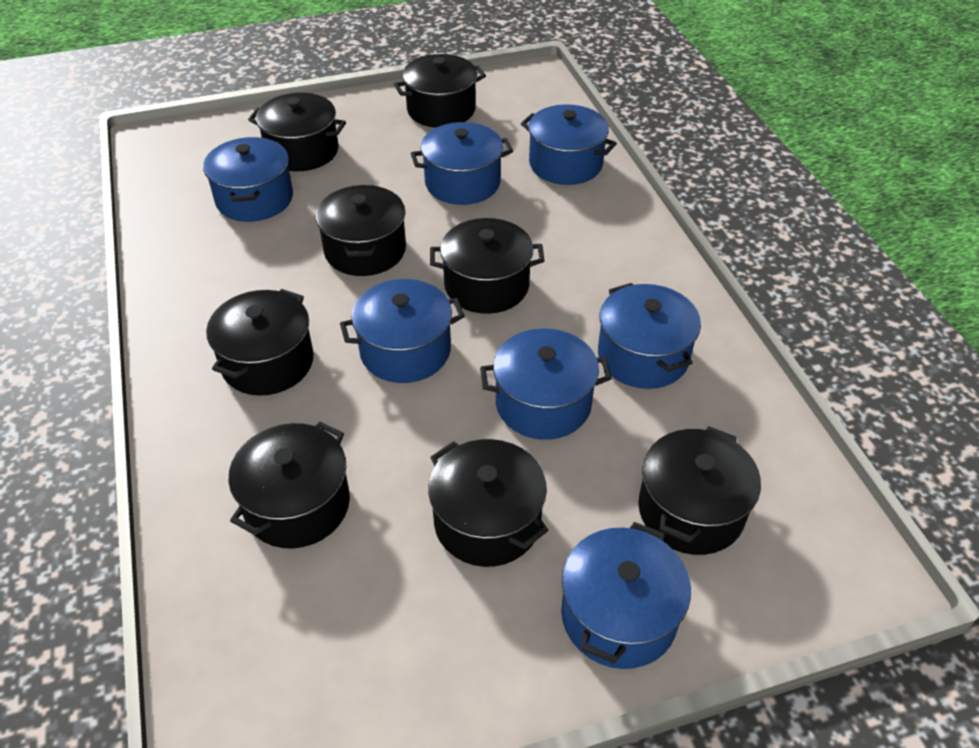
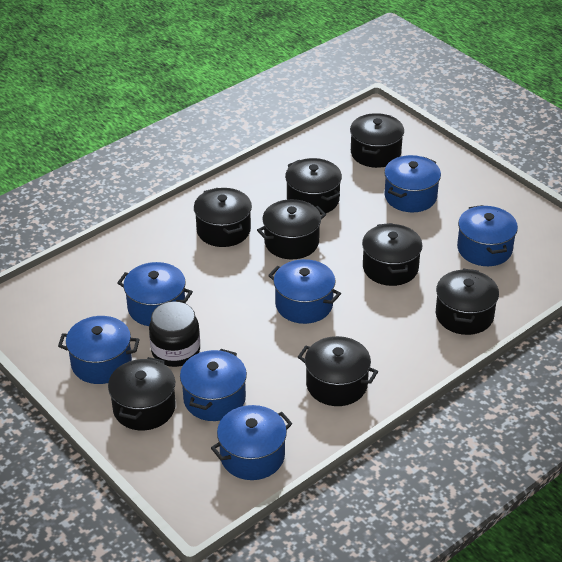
black jar: none = 0 -> [149,301,200,367] = 1

